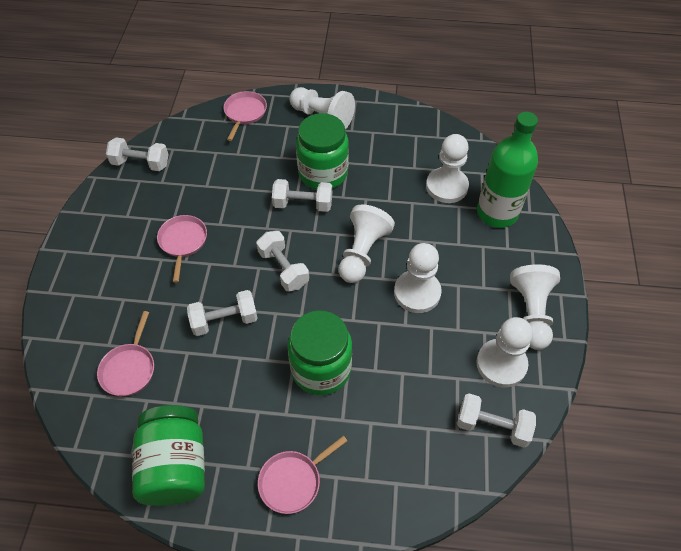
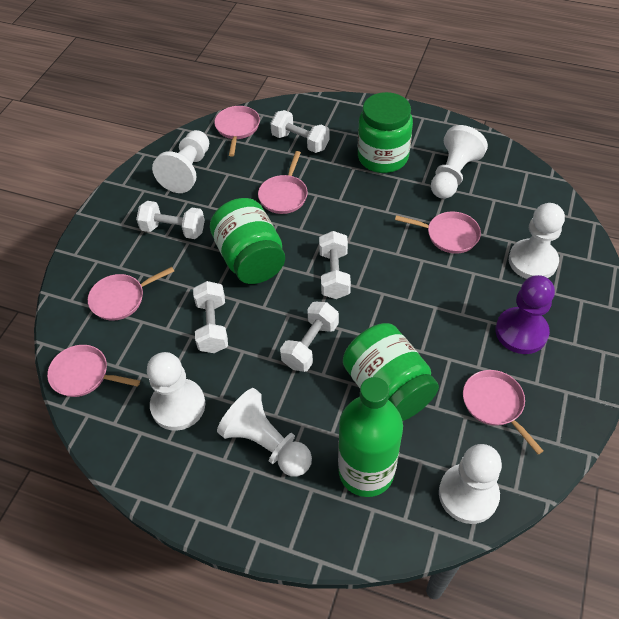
pink pan: [97,311,154,396] [157,215,207,283] [224,91,267,141] [258,436,347,514] = 4 -> [47,345,140,397] [88,267,174,321] [214,106,260,157] [258,151,308,214] [395,212,481,254] [463,370,543,454] = 6
purple pawn: none = 0 -> [495,275,555,354] = 1

